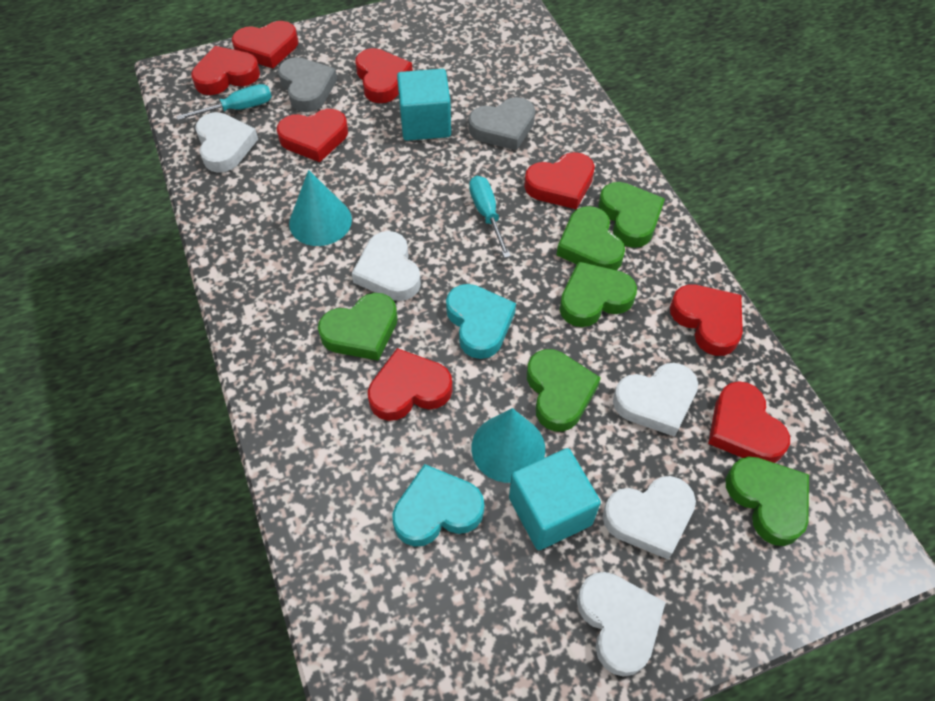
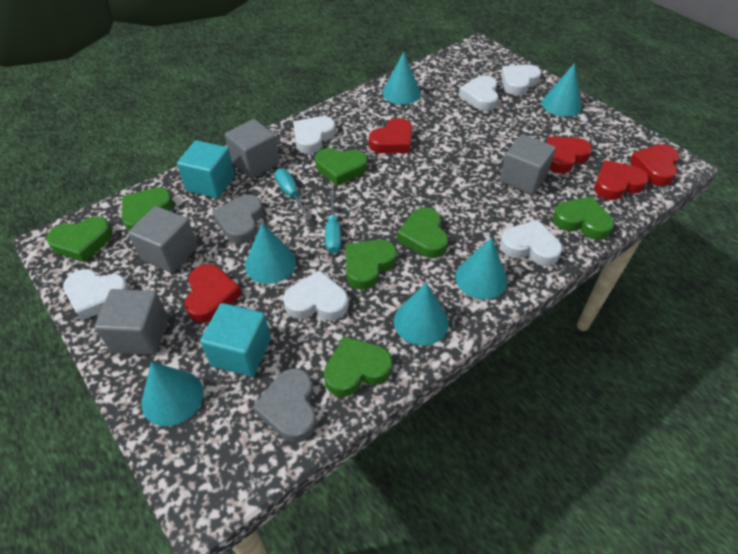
green heart: [318,293,398,361] [527,349,601,431] [557,206,625,270] [560,261,637,327] [598,182,665,248] [726,457,809,546] = 6 -> [46,216,113,262] [121,188,174,231] [315,148,367,186] [324,336,392,397] [346,239,397,290] [397,208,448,258] [553,196,614,240] = 7
grey cube: none = 0 -> [94,289,168,355] [128,206,198,273] [225,119,280,178] [500,134,556,195] = 4
red heart: [191,46,260,95] [232,21,298,68] [277,109,348,162] [355,48,412,103] [368,348,453,421] [524,152,595,209] [670,285,743,356] [708,381,790,463] = 8 -> [185,264,242,323] [369,118,412,153] [547,137,592,173] [594,160,648,200] [629,144,679,186] = 5
turquoise cone: [289,170,352,246] [471,408,545,483] = 2 -> [142,362,203,426] [245,223,296,284] [383,52,421,105] [394,283,449,346] [455,237,508,299] [542,63,582,117] = 6
turquoise heart: [392,464,484,547] [446,284,516,359] = 2 -> none = 0
white heart: [195,112,258,173] [352,231,421,301] [577,572,666,677] [603,476,696,559] [613,363,698,437] = 5 -> [63,269,130,320] [283,270,348,320] [293,116,336,154] [459,76,499,111] [500,220,562,266] [501,64,541,96] = 6

